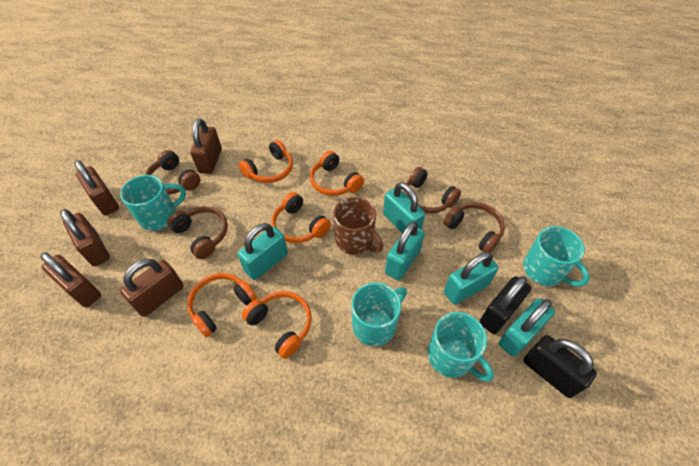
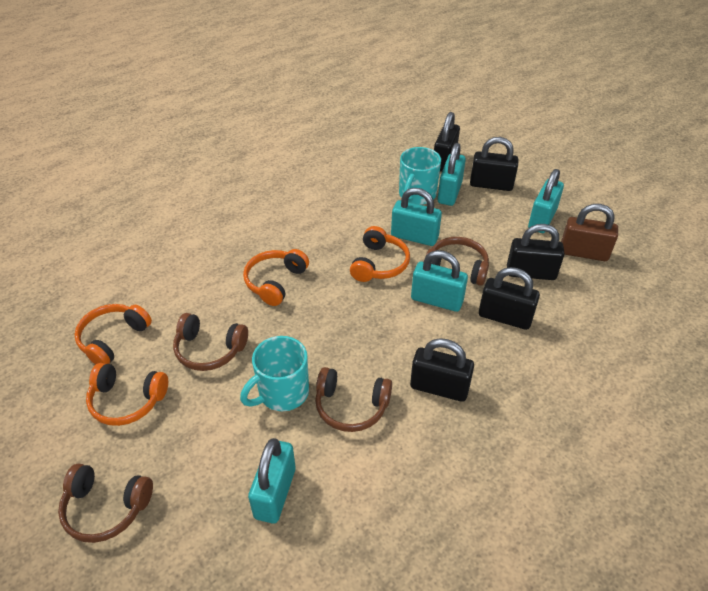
black padlock: [480,276,531,334] [524,335,597,398] = 2 -> [410,338,474,402] [434,112,460,172] [470,137,518,191] [479,267,540,330] [507,224,565,280] = 5
brown mug: [333,197,383,255] = 1 -> none = 0
brown padlock: [40,253,101,308] [60,209,110,267] [74,160,119,216] [120,259,184,317] [190,119,222,174] = 5 -> [561,204,618,261] = 1
orange headphones: [187,273,257,337] [238,140,293,183] [242,291,312,359] [272,192,331,243] [310,151,364,196] = 5 -> [74,304,152,365] [86,363,168,426] [243,249,309,306] [350,226,410,282] = 4
turquoise mug: [120,175,186,231] [351,282,407,346] [427,312,494,382] [523,226,590,286] = 4 -> [240,336,309,411] [399,147,441,205] = 2

